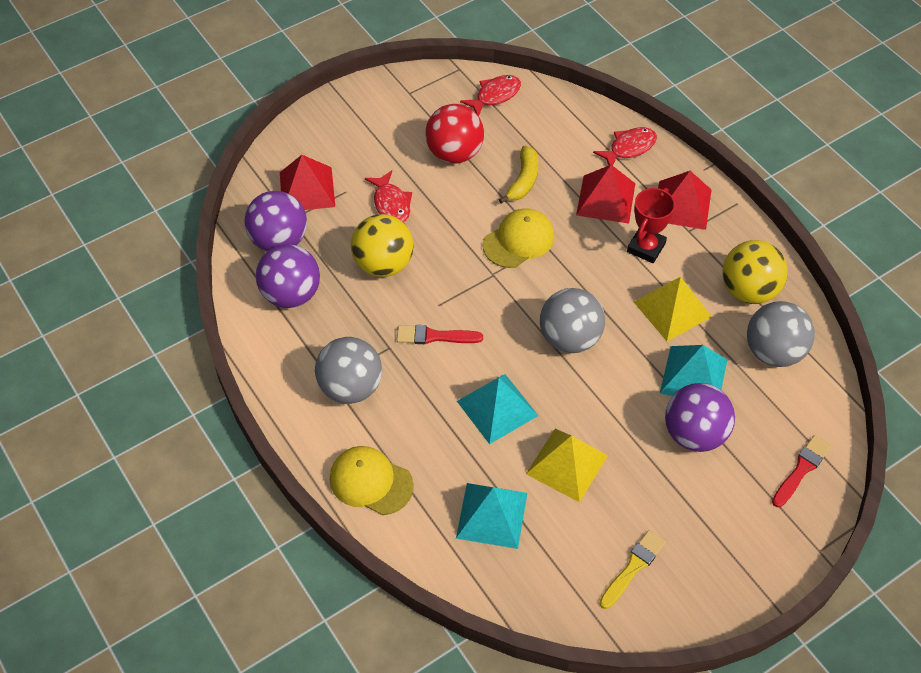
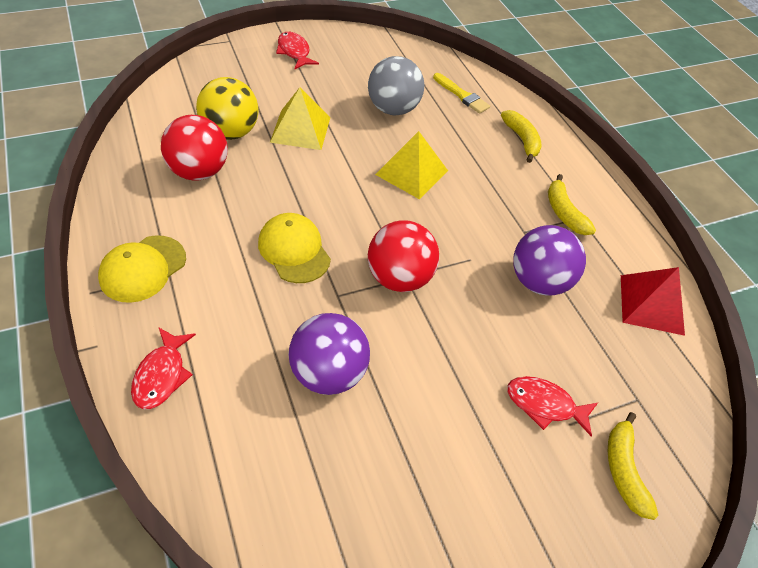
grey ball: [315,337,382,404] [540,288,605,353] [747,301,815,367] = 3 -> [368,56,424,115] = 1
purple ball: [244,191,307,251] [256,244,320,308] [665,383,735,452] = 3 -> [289,313,370,395] [513,225,586,296] = 2
red ball: [425,104,484,163] = 1 -> [161,115,228,181] [368,220,439,292] = 2
red brush: [397,325,483,344] [772,435,831,507] = 2 -> none = 0
red pyramid: [280,155,335,210] [576,165,635,223] [658,171,711,230] = 3 -> [621,267,685,336] = 1
red trophy: [627,188,675,263] = 1 -> none = 0
turquoise pyramid: [456,483,527,549] [457,374,538,444] [660,345,727,396] = 3 -> none = 0
yellow ball: [351,214,414,277] [722,240,788,304] = 2 -> [196,77,259,140] = 1
yellow banana: [499,145,538,204] = 1 -> [501,110,542,163] [548,174,596,235] [608,412,659,520] = 3

